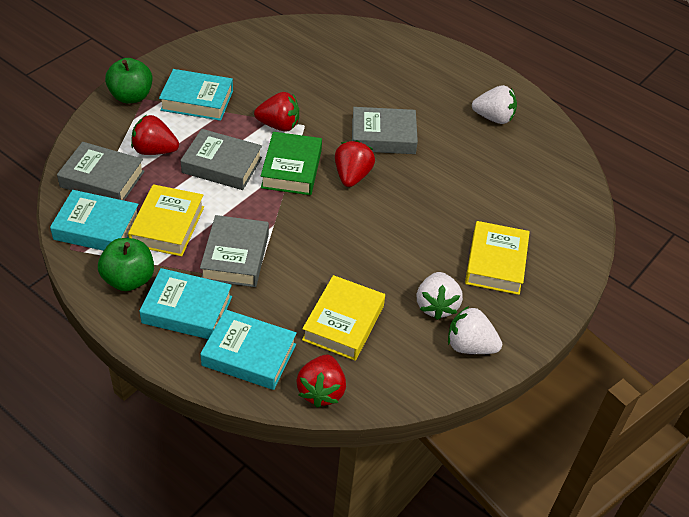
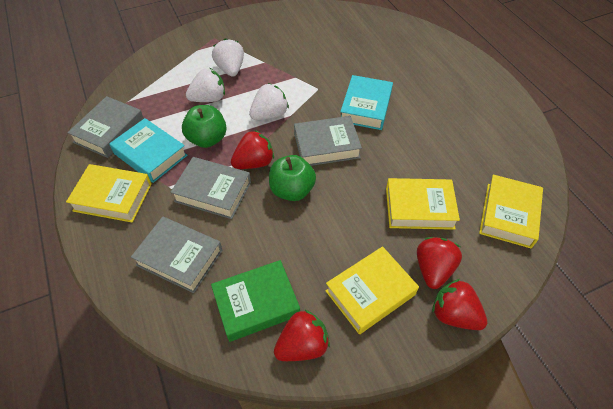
turquoise book: [50,190,139,251] [140,268,232,339] [159,69,233,121] [200,309,297,390] = 4 -> [109,118,188,183] [340,75,393,130] = 2
yellow book: [128,184,204,256] [302,275,385,361] [465,221,530,295] = 3 -> [66,164,152,223] [326,246,419,334] [386,178,460,230] [479,174,543,248] = 4

